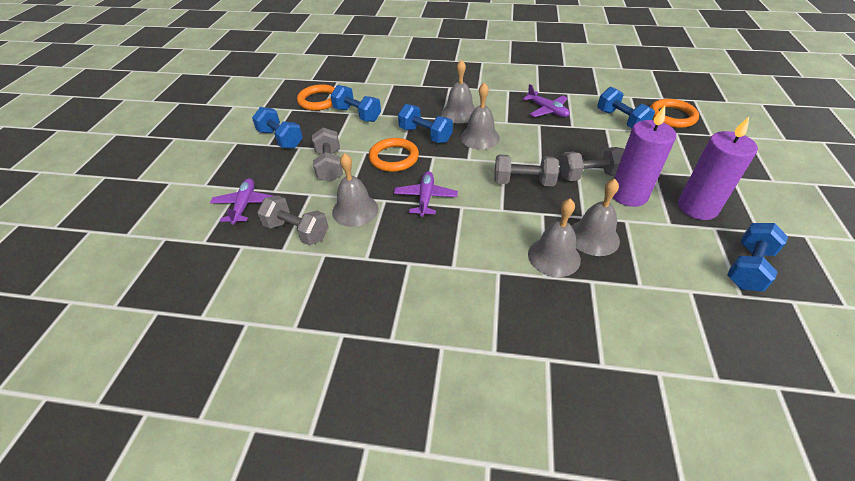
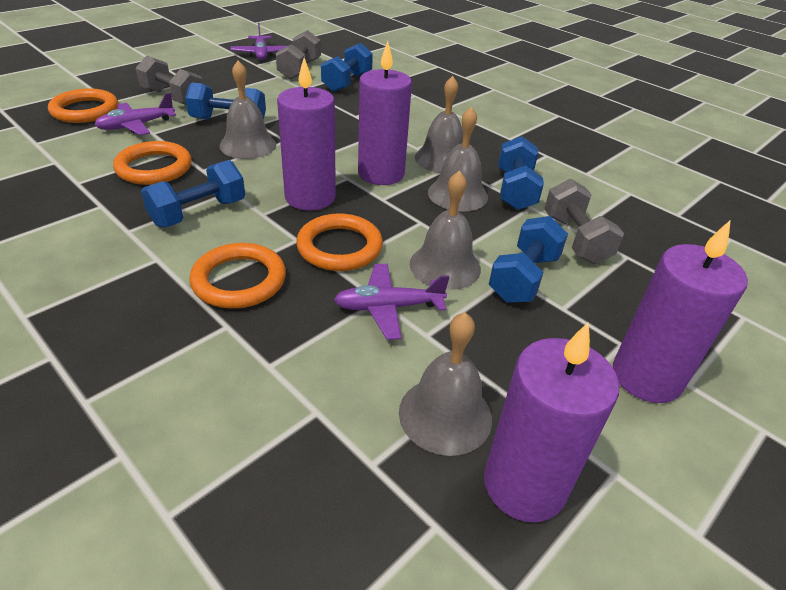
grey dumbbell: [257,195,329,245] [312,128,343,182] [494,155,559,186] [559,147,625,181] = 4 -> [135,55,202,105] [276,30,321,79] [544,179,624,264] = 3
orange ring: [297,84,335,111] [369,138,419,172] [650,99,699,128] = 3 -> [48,89,118,123] [113,141,192,185] [189,243,286,309] [296,213,383,271] = 4
purple candle: [613,105,676,207] [678,117,758,220] = 2 -> [277,58,336,211] [358,41,412,185] [484,322,619,523] [613,221,748,403] = 4

